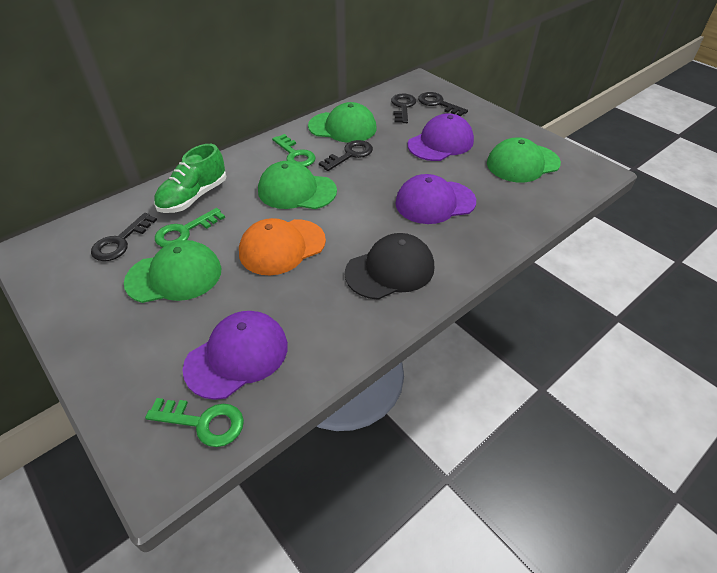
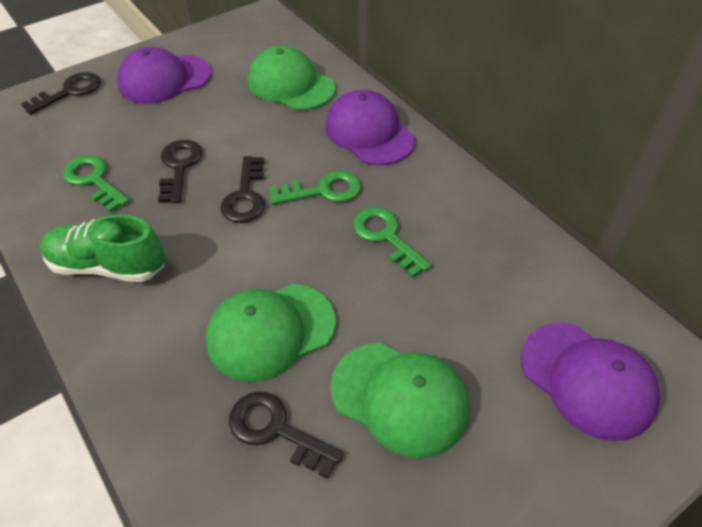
black cap: [345,233,434,300] = 1 -> none = 0
green cap: [124,240,221,303] [258,161,337,209] [308,102,377,143] [487,137,561,183] = 4 -> [206,284,336,382] [248,46,335,110] [331,343,469,458] = 3
orange cap: [239,218,326,275] = 1 -> none = 0

